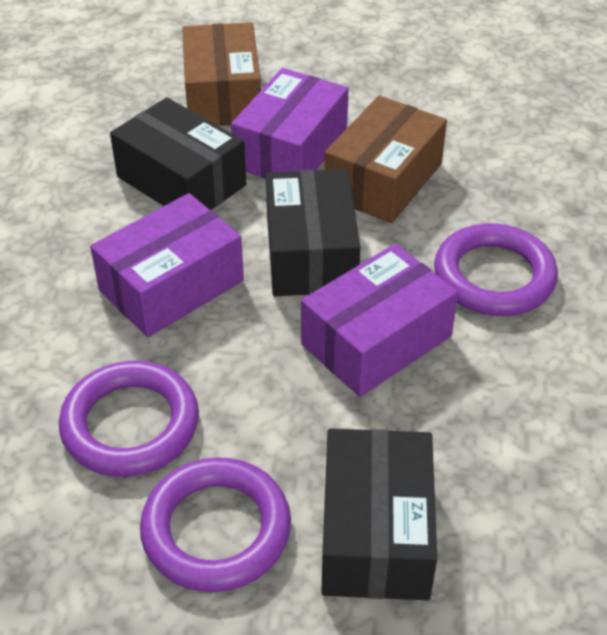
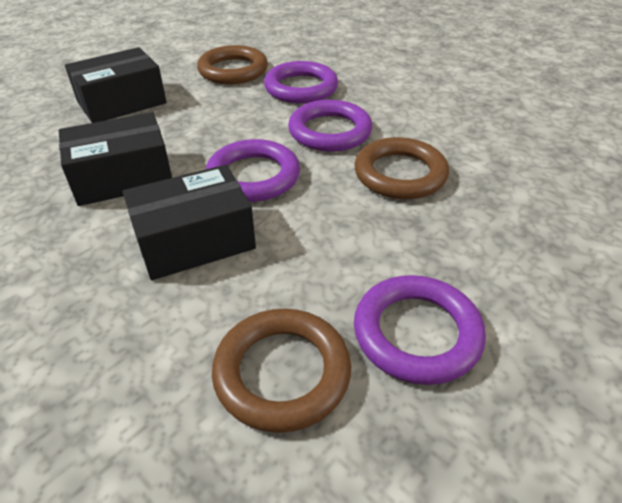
brown box: [182,22,261,126] [324,95,447,223] = 2 -> none = 0
brown ring: none = 0 -> [197,45,268,84] [212,309,351,433] [354,137,449,199] = 3
purple box: [90,193,244,337] [231,68,349,179] [301,244,458,397] = 3 -> none = 0
purple ring: [59,361,199,477] [140,457,291,592] [434,223,558,316] = 3 -> [206,139,300,202] [264,61,338,104] [288,100,372,152] [354,275,486,385] = 4

